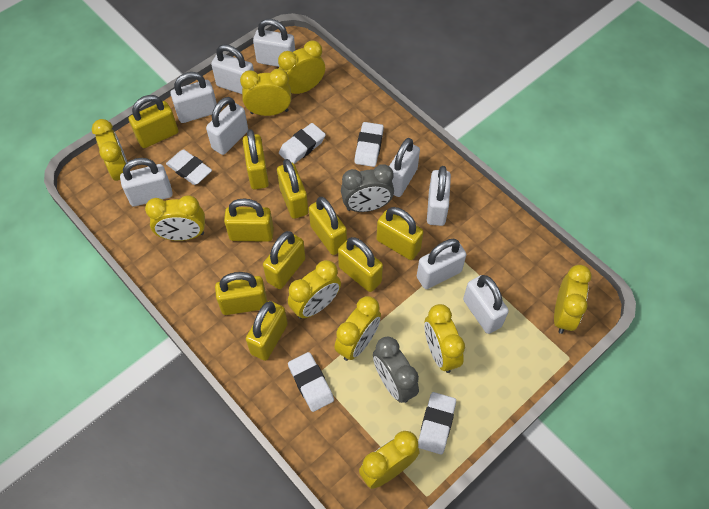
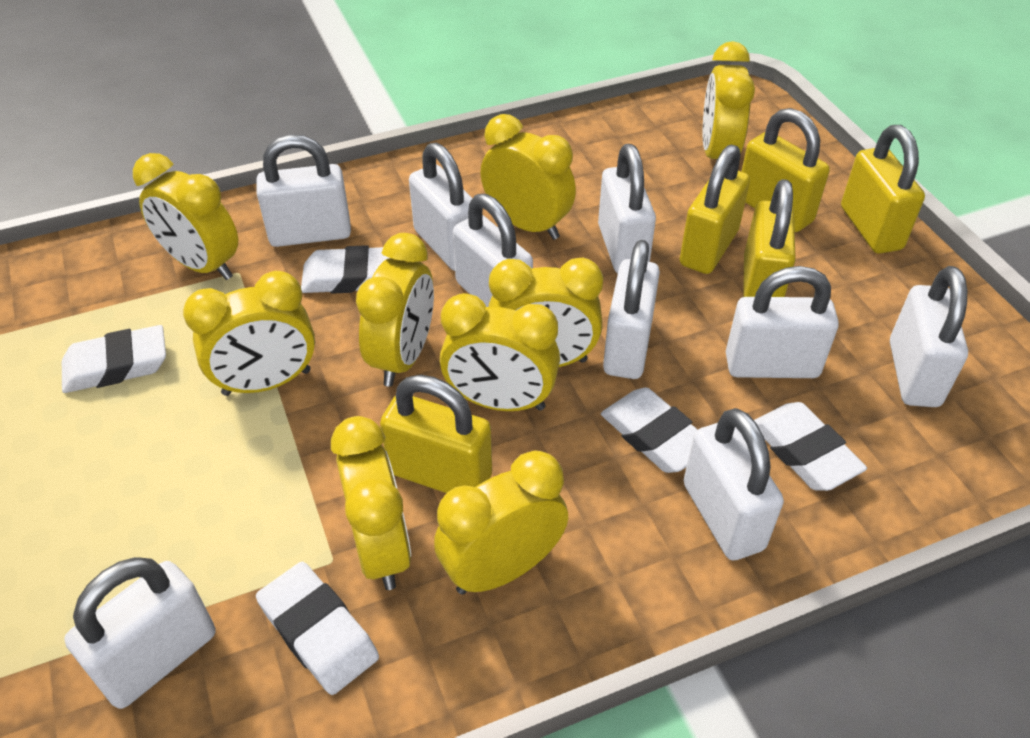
grey clock: [341,164,394,212] [373,337,419,403] = 2 -> none = 0
yellow padlock: [129,95,178,148] [215,272,267,315] [224,199,274,242] [243,129,269,189] [246,301,288,361] [263,231,306,289] [277,159,308,219] [309,197,347,255] [338,237,383,292] [377,207,424,260] = 10 -> [380,375,492,493] [680,145,750,274] [741,108,830,232] [743,179,796,297] [841,125,925,254] = 5

